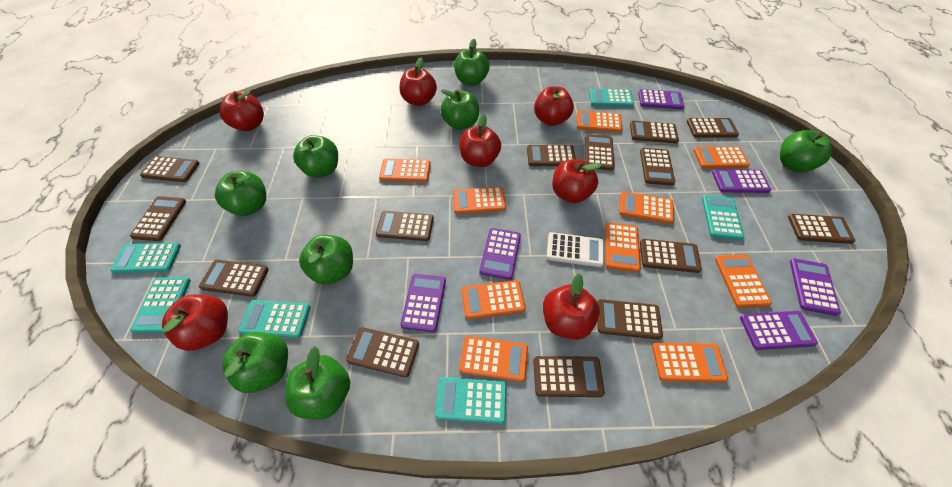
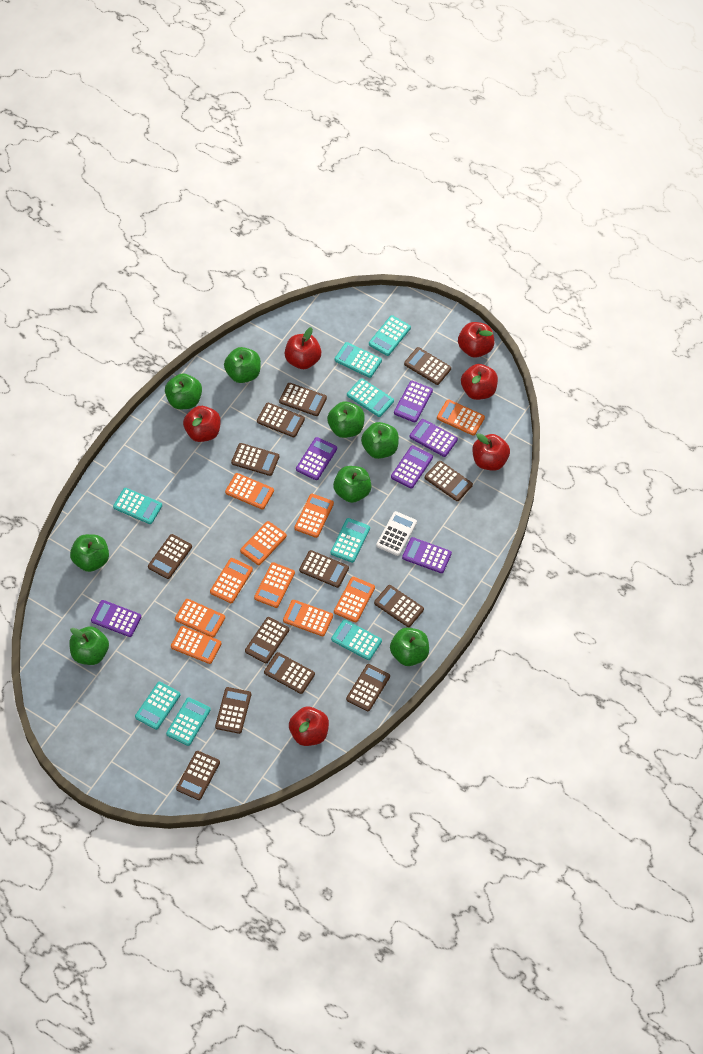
brown calculator: [130,196,186,241] [140,156,200,182] [199,260,269,297] [346,327,419,377] [376,211,434,241] [527,145,576,166] [533,356,605,397] [585,134,615,171] [597,299,663,340] [630,121,679,143] [640,148,675,186] [640,239,702,273] [687,118,739,138] [788,214,856,244] = 14 -> [148,534,192,579] [176,751,220,800] [215,687,251,734] [231,443,279,476] [245,617,289,664] [257,403,305,437] [264,652,315,694] [279,383,327,416] [299,550,349,588] [346,664,390,711] [374,585,424,627] [404,347,451,385] [425,461,473,501] = 13
red apple: [162,294,228,351] [220,91,264,131] [400,58,437,106] [459,114,501,167] [534,86,574,126] [543,273,600,340] [552,159,602,203] = 7 -> [183,406,221,442] [284,327,321,369] [289,707,329,746] [458,322,494,358] [461,364,498,400] [472,433,510,471] = 6
turquoise calculator: [111,242,181,273] [130,277,191,333] [238,300,311,338] [435,377,507,424] [589,88,634,107] [702,195,744,240] = 6 -> [113,488,162,524] [135,682,181,730] [166,697,211,746] [330,518,370,563] [331,620,382,660] [335,342,382,378] [347,378,394,417] [369,315,411,356] = 8

